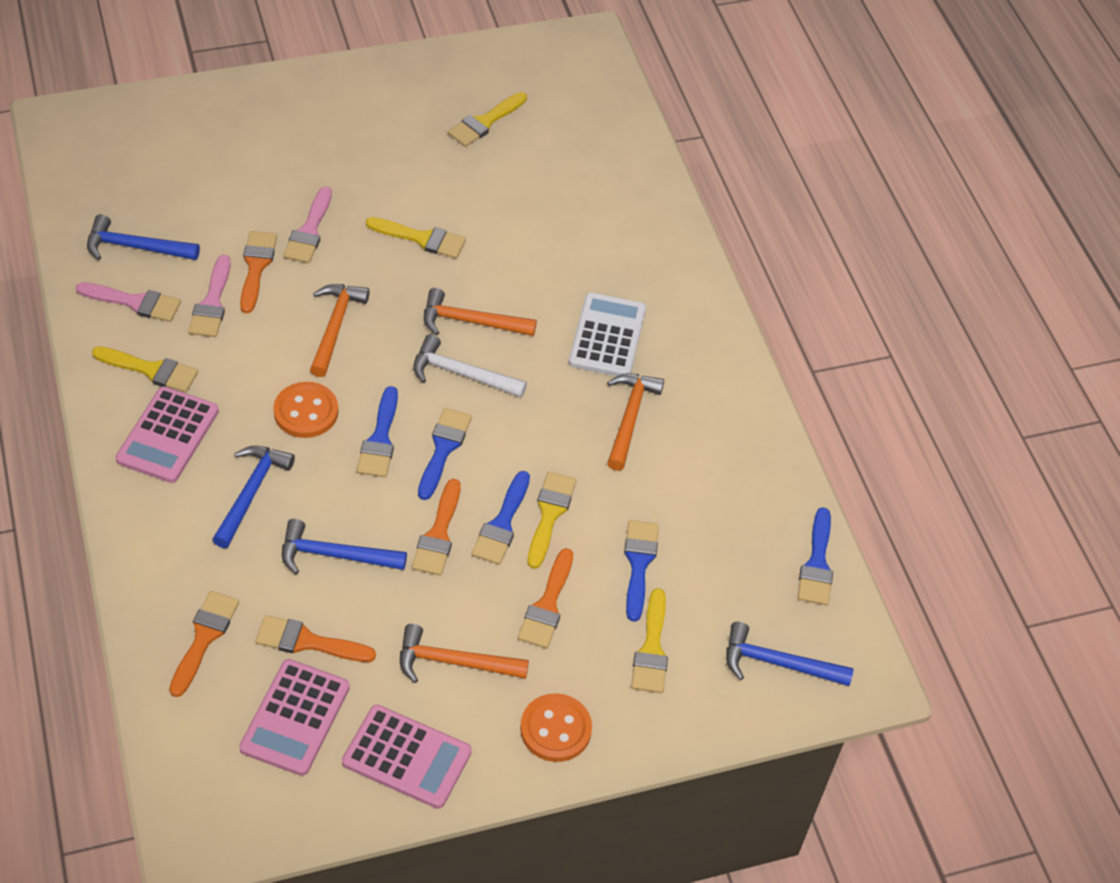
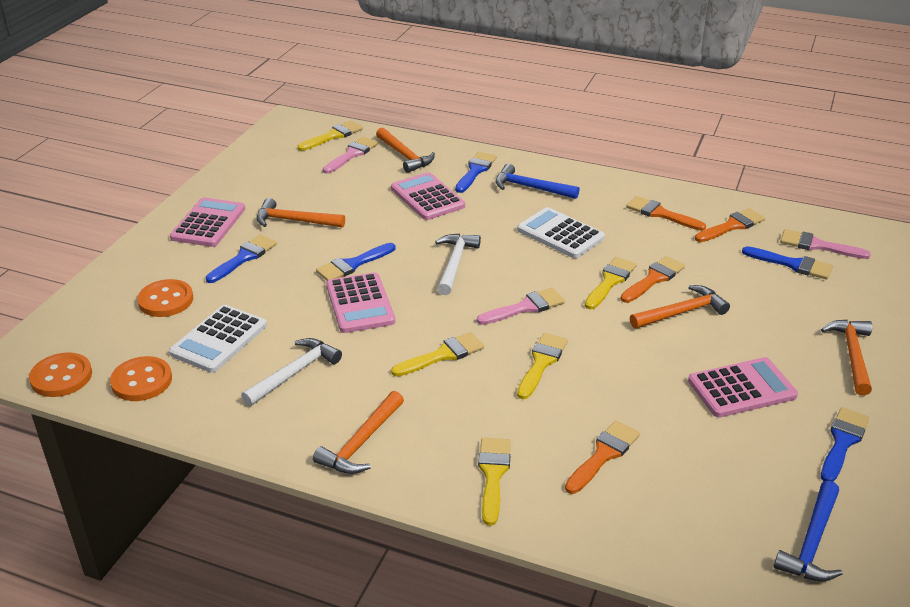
blue hammer: [87,214,200,260] [212,446,295,548] [282,519,407,575] [726,622,854,686] = 4 -> [496,164,579,199] [773,481,843,582] = 2
orange brush: [169,591,239,697] [240,231,277,313] [255,615,376,662] [412,479,461,576] [518,548,573,648] = 5 -> [565,421,640,494] [620,256,685,303] [626,196,706,231] [695,208,765,242] = 4
orange button: [273,382,338,438] [520,693,592,762] = 2 -> [29,352,92,397] [110,356,172,401] [137,279,193,317] = 3
orange hammer: [310,284,370,377] [400,624,529,683] [424,288,537,336] [607,373,664,471] = 4 -> [256,198,345,228] [313,391,404,474] [376,128,435,173] [630,285,730,329] [821,320,872,396] = 5
pink calculator: [115,386,219,483] [239,659,350,776] [342,705,472,809] = 3 -> [170,197,245,247] [326,272,395,333] [391,172,465,220] [688,357,798,418] = 4
white calculator: [569,292,646,376] = 1 -> [169,305,267,373] [517,207,605,258] = 2
white hammer: [413,334,527,398] = 1 -> [241,338,342,406] [435,234,481,295] = 2

